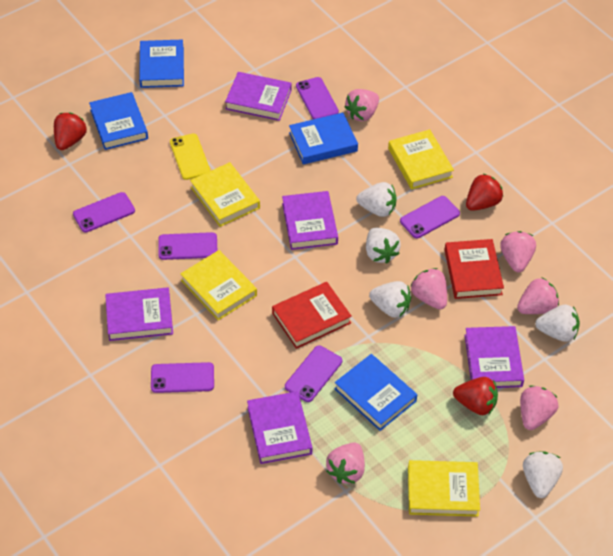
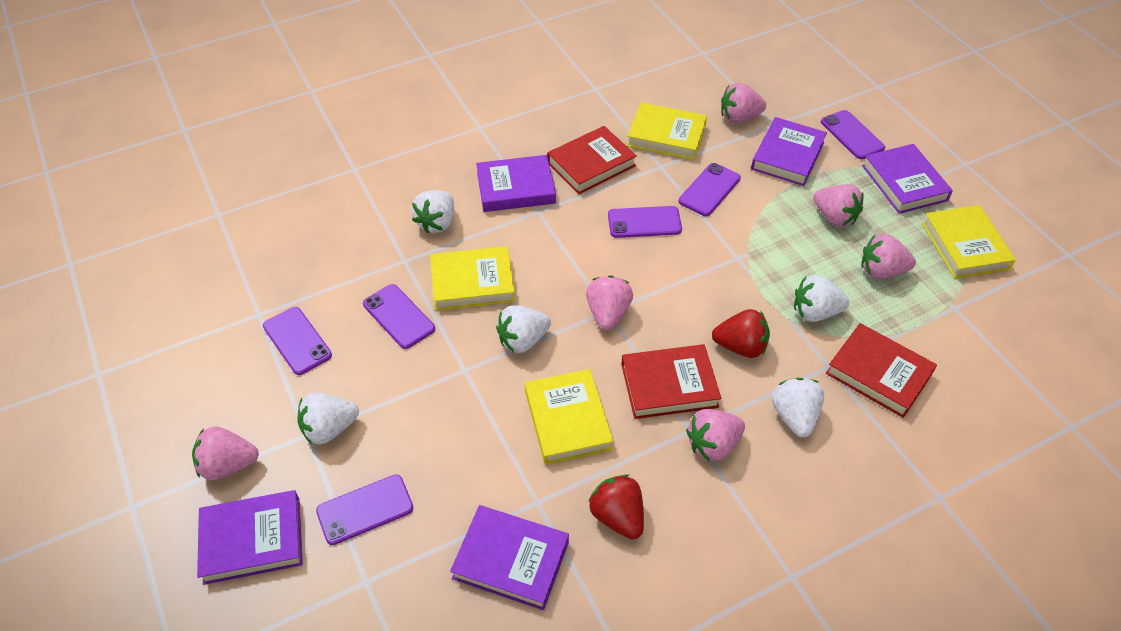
blue book: [89,92,148,150] [139,39,184,88] [289,113,358,165] [334,354,417,431] = 4 -> none = 0
red book: [272,282,352,349] [445,239,504,299] = 2 -> [547,126,637,194] [621,344,721,419] [826,323,937,418] = 3
red strawberry: [54,112,87,150] [453,377,498,415] [466,173,503,211] = 3 -> [588,474,644,540] [712,309,770,358] = 2
yellow phone: [170,134,210,180] = 1 -> none = 0

